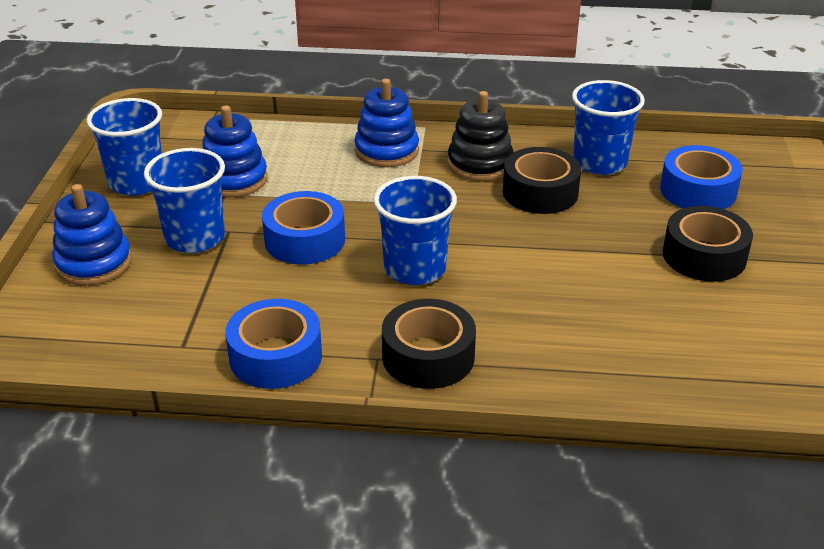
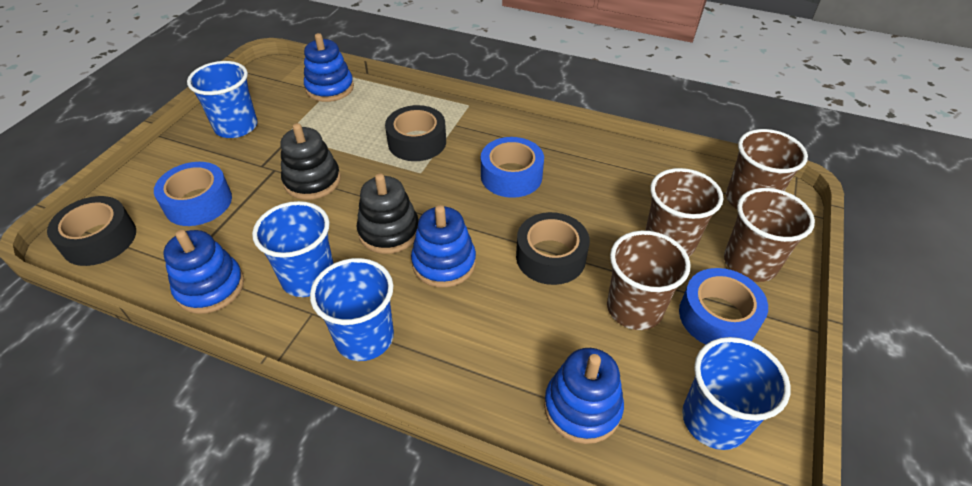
black stacking toy: [447,91,514,181] = 1 -> [281,123,341,200] [357,173,419,254] = 2
blue stacking toy: [52,184,132,286] [202,105,268,198] [354,79,419,167] = 3 -> [163,230,244,314] [304,33,354,102] [411,205,476,288] [544,348,624,444] = 4
brown cup: none = 0 -> [607,231,691,330] [645,168,723,256] [724,188,815,282] [726,129,808,209] = 4

